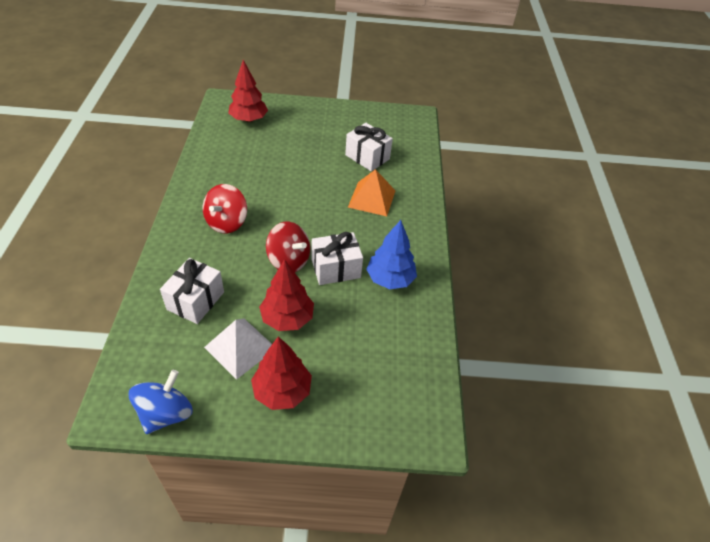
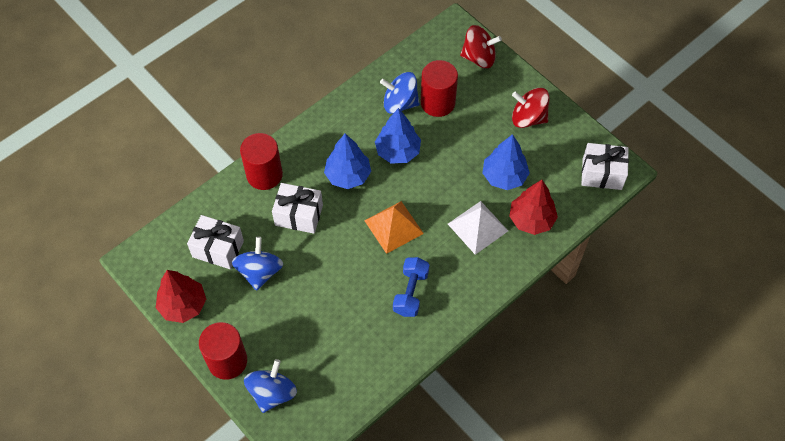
blue dumbbell: none = 0 -> [393,257,429,317] = 1
blue spinning top: [129,370,193,434] = 1 -> [232,237,283,291] [244,359,297,413] [380,72,420,114] = 3
blue tree: [366,220,417,289] = 1 -> [324,134,371,189] [375,108,421,164] [482,134,530,190] = 3
red cylinder: none = 0 -> [199,322,247,380] [240,133,283,190] [421,60,458,117] = 3
red tree: [228,60,268,123] [251,336,312,410] [259,259,314,331] = 3 -> [156,270,206,323] [509,180,558,235] = 2

